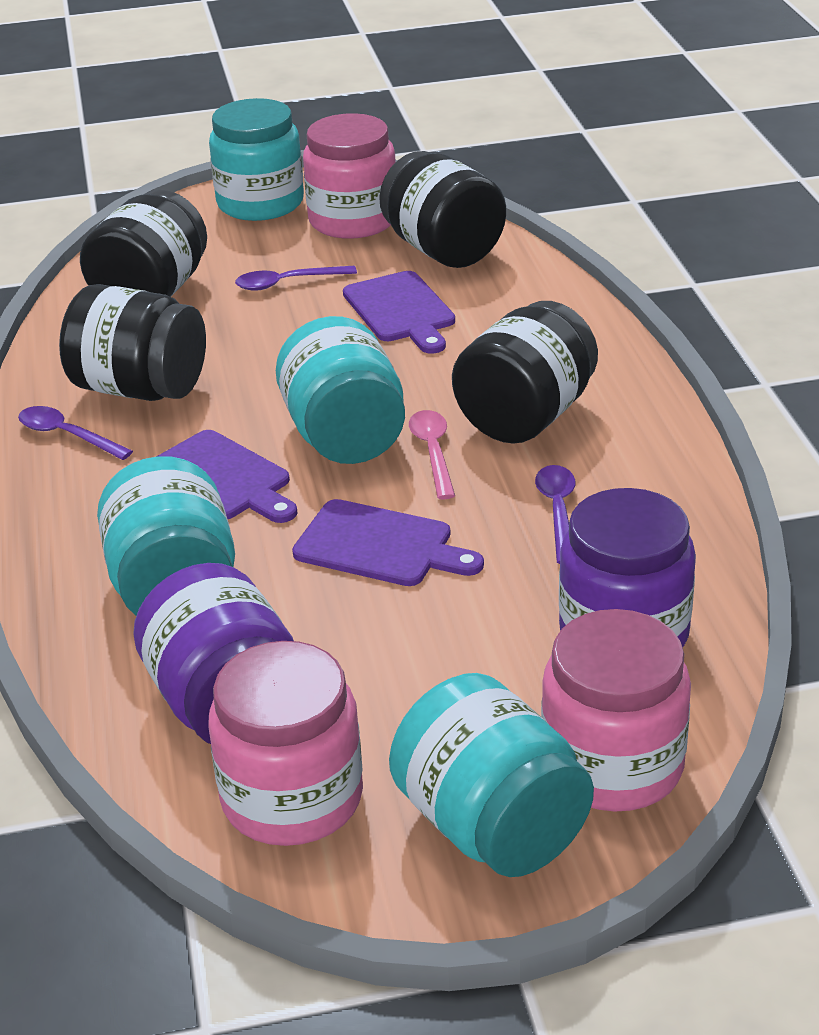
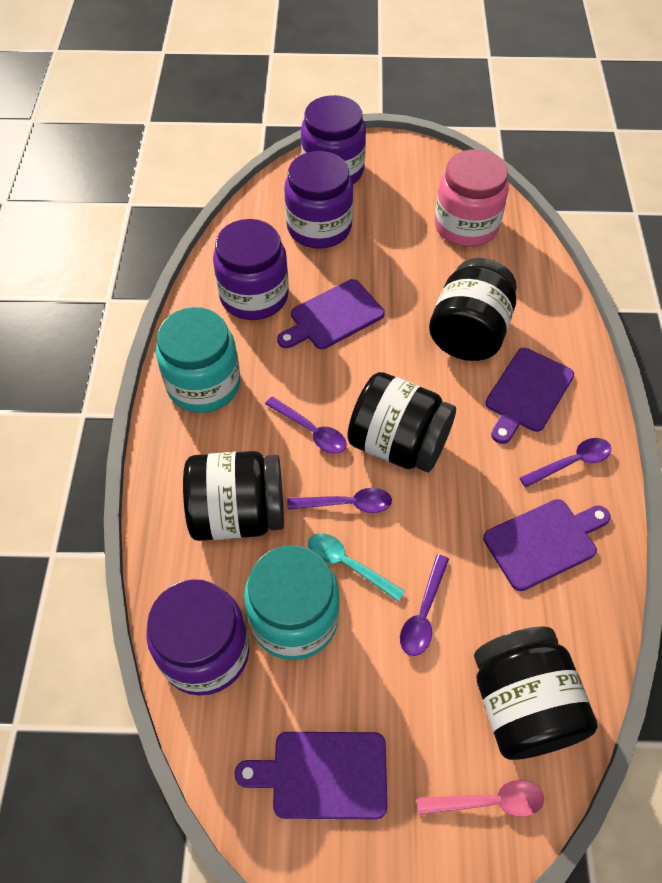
pink jar: [208,641,363,846] [303,113,396,239] [541,609,691,812] = 3 -> [435,150,509,247] = 1
purple cutting board: [156,430,297,523] [292,499,484,586] [343,271,455,354] = 3 -> [235,732,387,819] [277,279,384,349] [483,499,610,591] [485,348,574,444] = 4
purple jar: [133,563,294,744] [559,488,696,647] = 2 -> [146,579,250,696] [213,219,289,320] [284,151,353,248] [301,95,366,184] = 4
purple spoon: [18,406,133,460] [235,266,357,291] [535,465,575,564] = 3 -> [265,397,346,454] [287,488,392,513] [400,554,449,656] [520,438,611,488] = 4
turquoise jar: [97,456,235,616] [209,98,304,221] [276,316,405,464] [389,673,594,877] = 4 -> [156,307,240,413] [244,545,339,660] = 2
turquoise spoon: none = 0 -> [308,533,405,601] = 1

